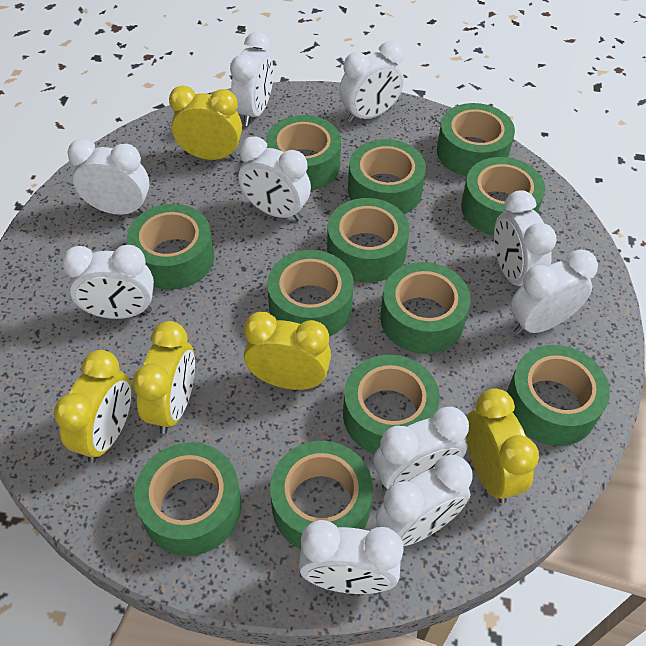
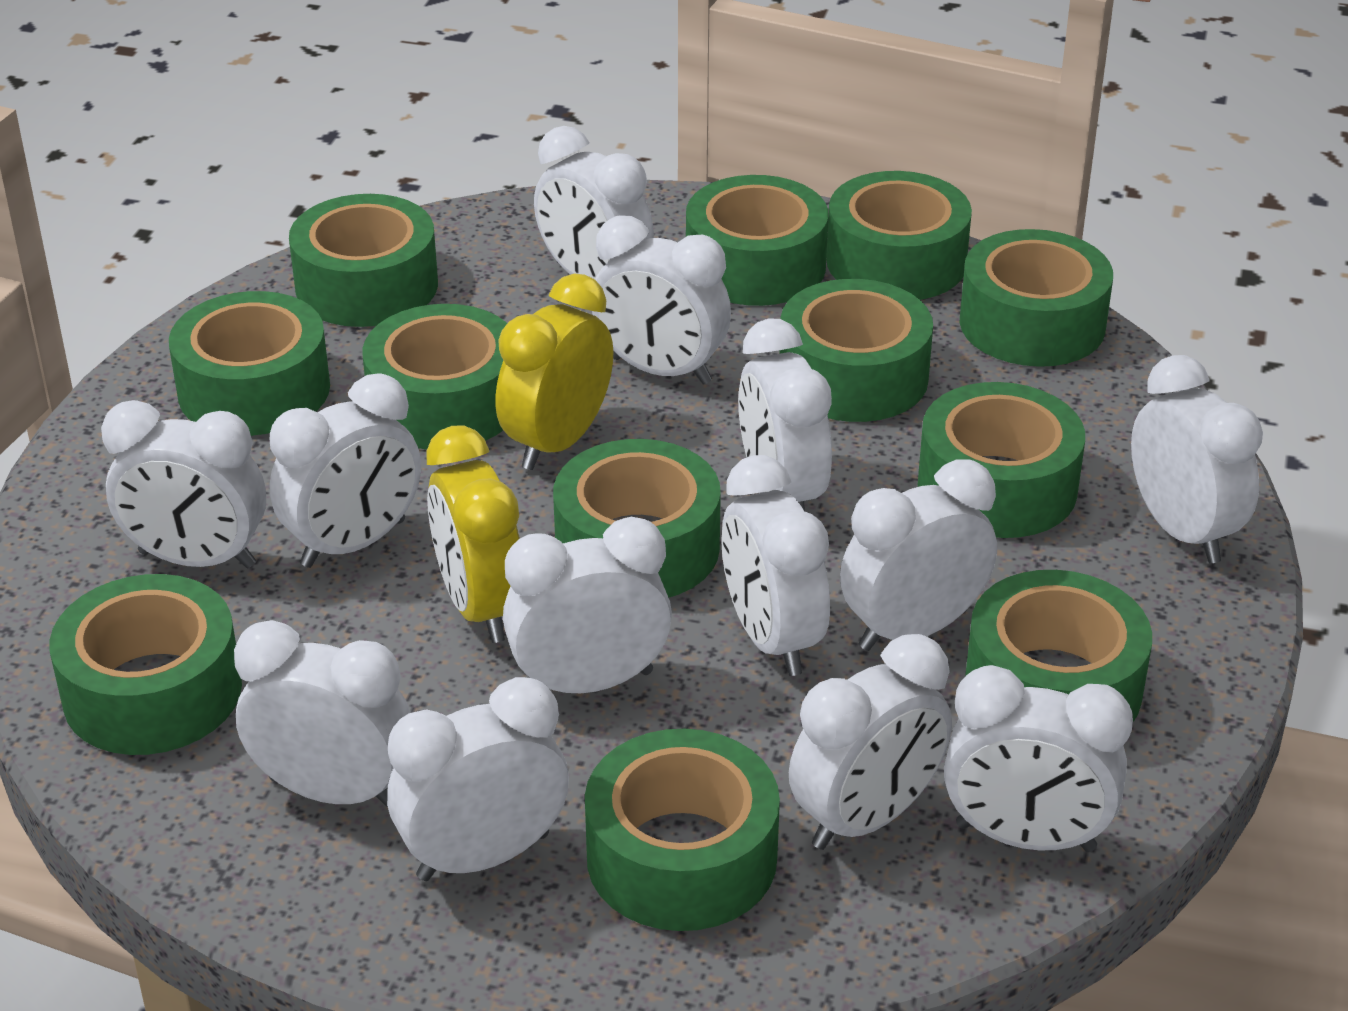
white clock: [62,245,154,319] [67,139,149,215] [230,32,273,126] [239,136,311,221] [299,520,404,594] [339,41,404,123] [373,407,469,491] [376,455,472,546] [494,190,557,287] [510,250,598,335] = 10 -> [101,400,266,568] [234,620,411,808] [269,373,421,568] [387,677,569,881] [503,517,672,693] [534,126,654,279] [592,215,731,385] [721,455,830,676] [738,318,832,511] [789,634,952,850] [840,459,997,651] [944,665,1133,852] [1131,355,1263,563] = 13
yellow clock: [54,350,132,463] [133,321,195,434] [169,85,242,160] [244,312,331,390] [466,388,539,503] = 5 -> [426,425,520,643] [495,274,613,470] = 2

